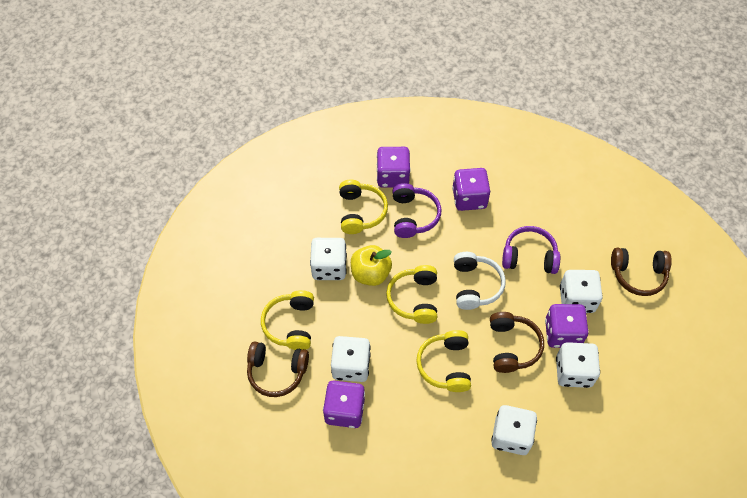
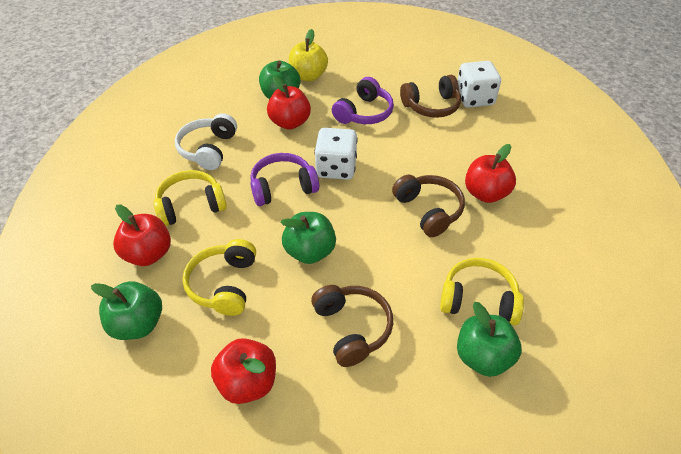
green apple: none = 0 -> [91,281,162,340] [259,60,300,99] [280,212,336,264] [457,302,522,377] = 4
purple dice: [323,381,365,428] [377,147,411,188] [452,168,490,211] [545,304,589,348] = 4 -> none = 0
red apple: none = 0 -> [113,205,171,266] [211,338,276,404] [267,76,311,130] [465,144,516,203] = 4
white dice: [310,238,347,280] [331,336,371,382] [491,405,537,455] [556,342,600,388] [560,270,603,313] = 5 -> [314,128,358,180] [457,61,501,108] = 2
yellow headphones: [261,290,314,350] [339,180,388,234] [386,265,437,324] [417,330,471,392] = 4 -> [153,170,227,226] [182,239,256,316] [440,258,524,326] = 3

